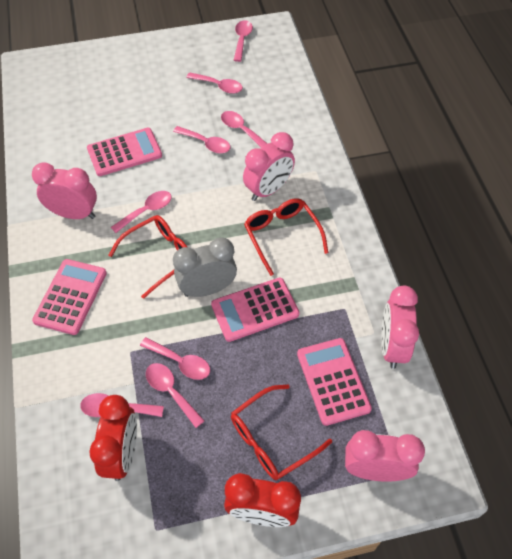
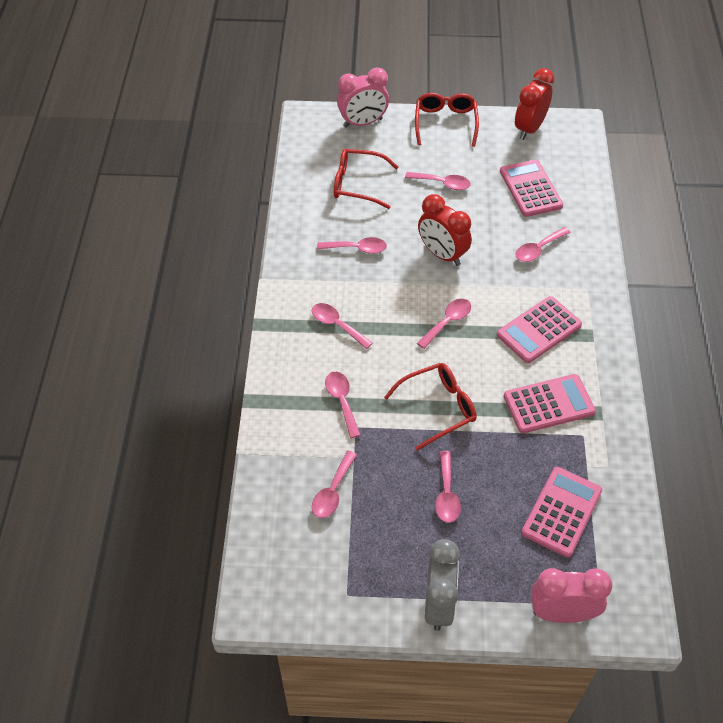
pink clock: [32,162,97,219] [243,132,295,201] [345,430,425,482] [381,285,419,369] = 4 -> [337,67,389,128] [531,568,612,623] = 2

